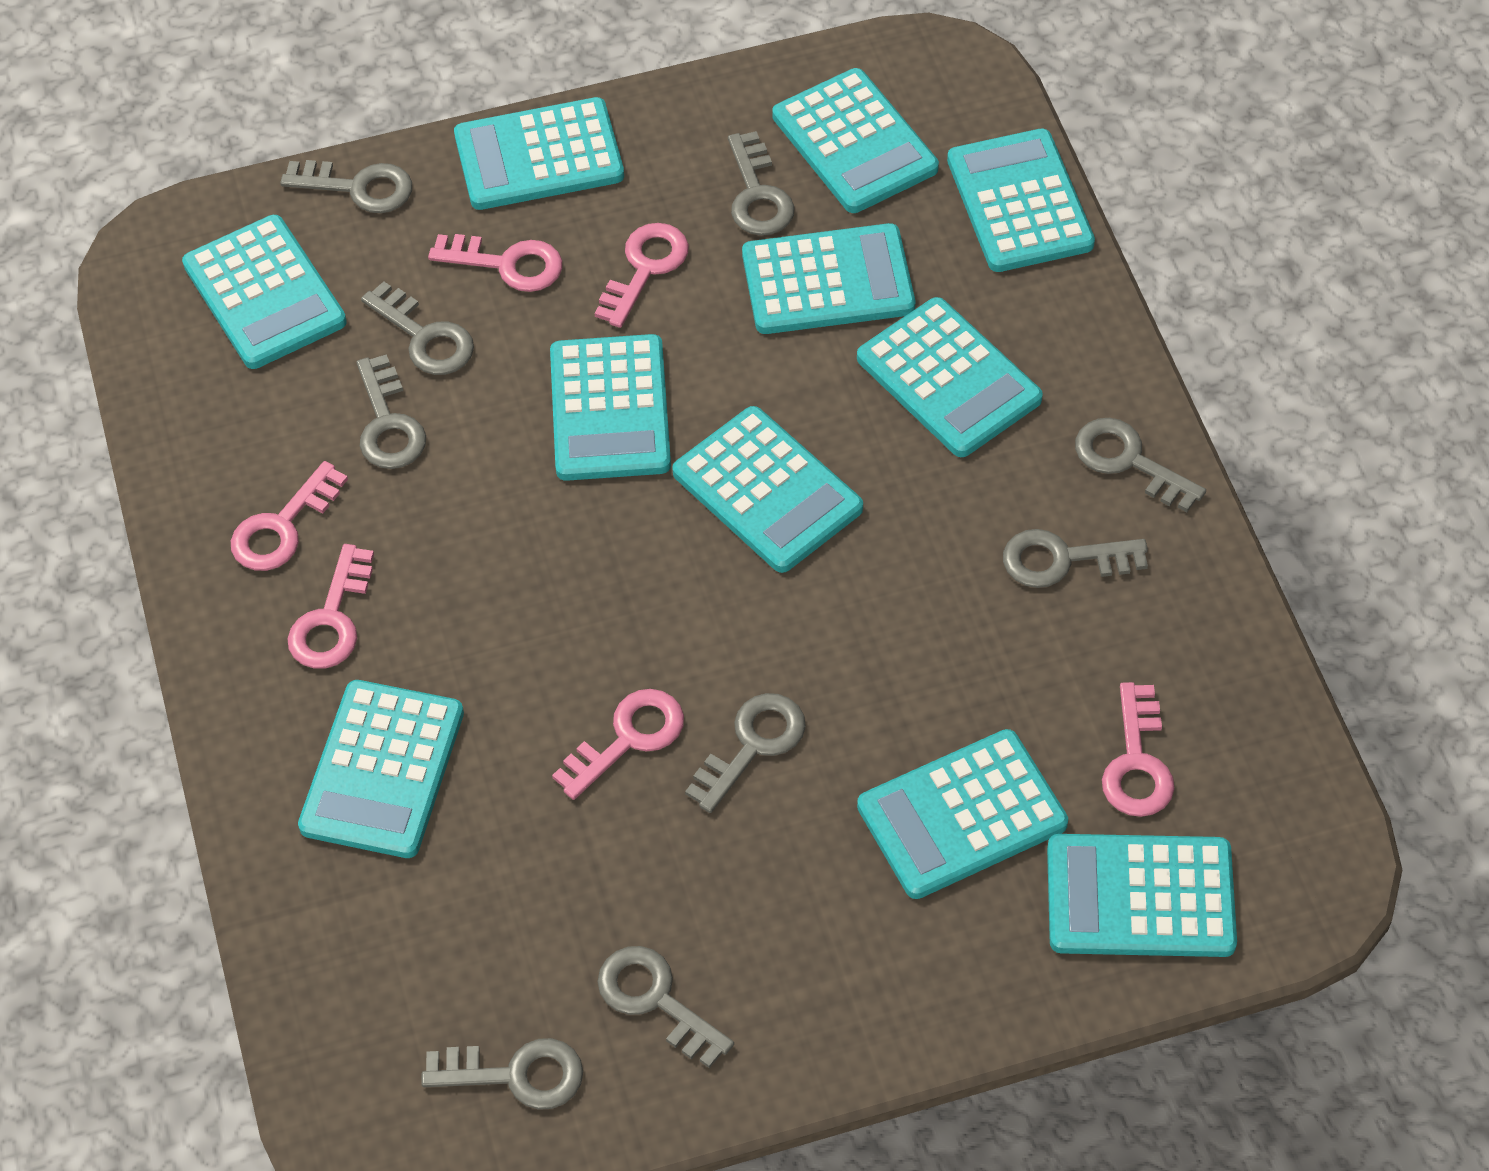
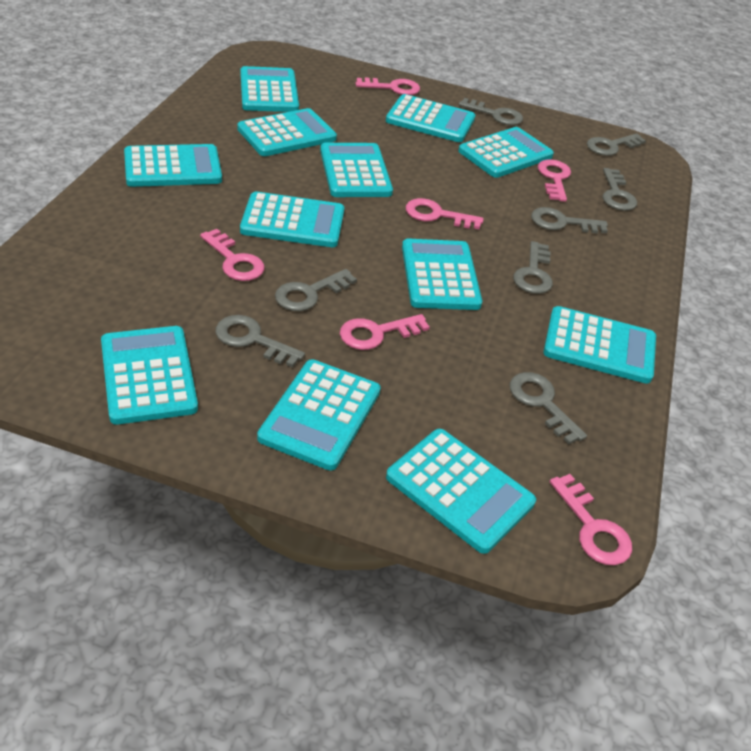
grey key: [280,160,412,213] [357,354,426,469] [361,281,474,375] [421,1038,583,1110] [597,946,734,1068] [685,693,806,813] [728,131,794,236] [1003,529,1148,588] [1075,418,1206,512] = 9 -> [215,315,305,367] [275,269,357,311] [459,98,523,125] [510,372,587,445] [513,241,553,294] [531,207,608,233] [587,133,646,156] [603,168,637,211] = 8
turquoise calculator: [182,215,347,369] [298,680,464,858] [454,97,624,210] [550,334,671,481] [672,406,863,573] [742,223,915,334] [772,68,939,213] [857,297,1043,457] [857,729,1068,899] [947,128,1095,272] [1047,834,1237,957] = 11 -> [101,326,198,425] [124,144,222,187] [237,108,337,156] [240,66,299,112] [240,191,344,247] [257,359,381,471] [320,143,393,197] [386,94,475,142] [386,429,536,554] [402,239,482,310] [458,127,554,178] [543,306,656,384] = 12

